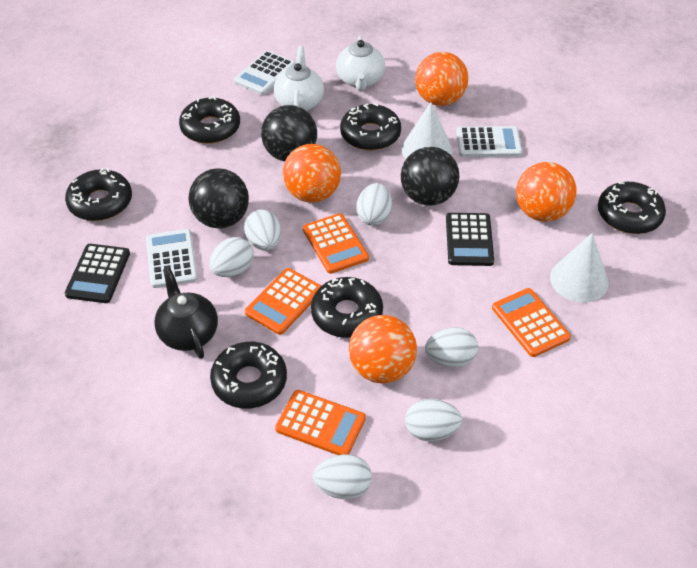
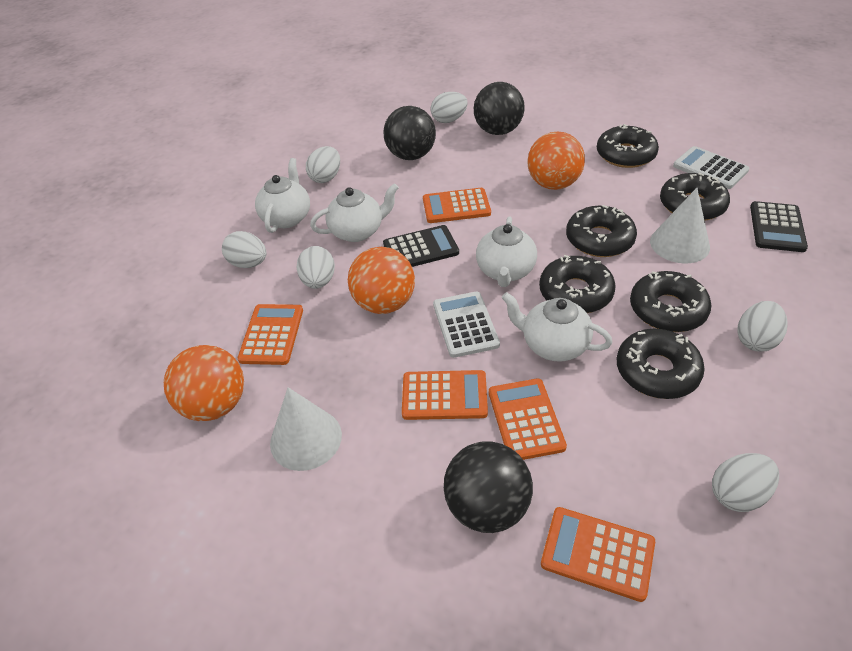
black teapot: [154,267,218,359] = 1 -> none = 0
orange ball: [283,144,341,203] [349,315,417,384] [415,52,468,106] [516,162,577,222] = 4 -> [164,345,244,421] [348,247,415,314] [527,132,585,190] = 3
orange calculator: [245,268,321,335] [275,390,366,455] [303,213,369,274] [492,288,571,357] = 4 -> [237,304,303,365] [402,370,488,420] [423,188,491,223] [489,378,567,460] [541,507,655,602] = 5
white calculator: [146,229,198,288] [234,50,295,95] [456,126,522,157] = 3 -> [433,292,500,358] [673,146,750,189] = 2
white teapot: [274,46,324,111] [336,36,385,91] = 2 -> [255,158,310,233] [310,183,399,242] [476,217,537,287] [502,292,612,362] = 4

